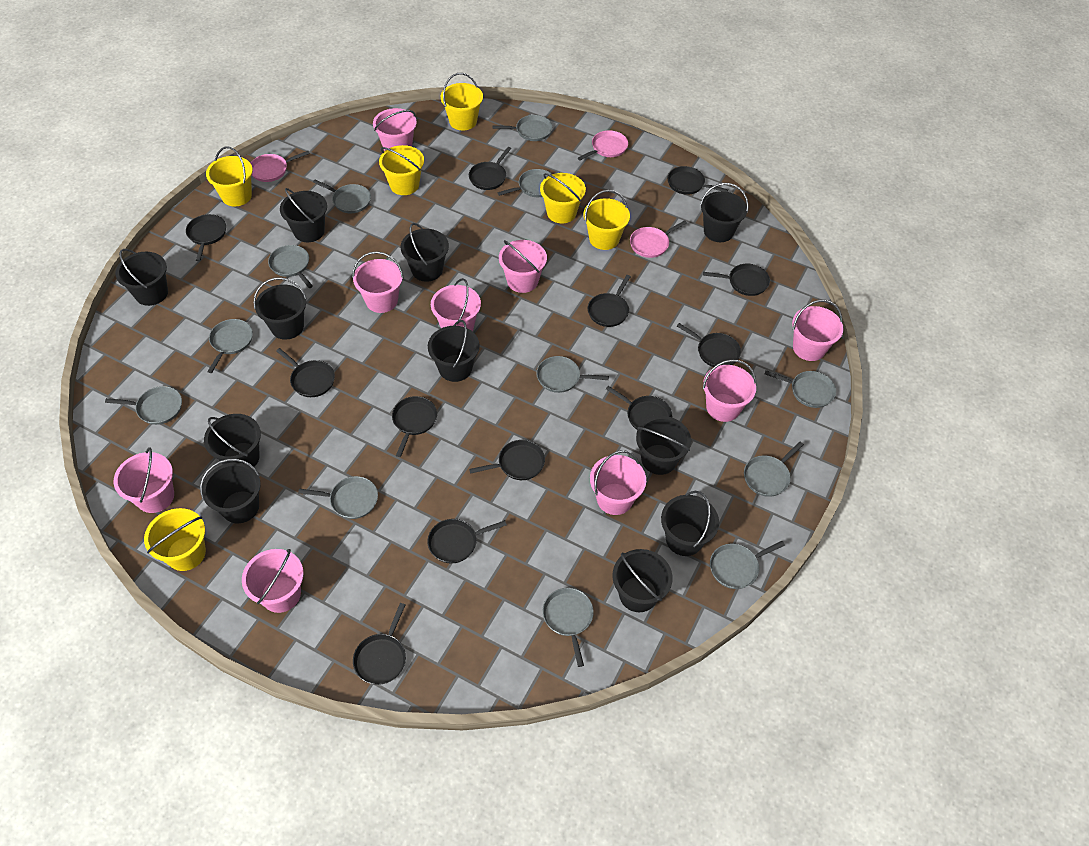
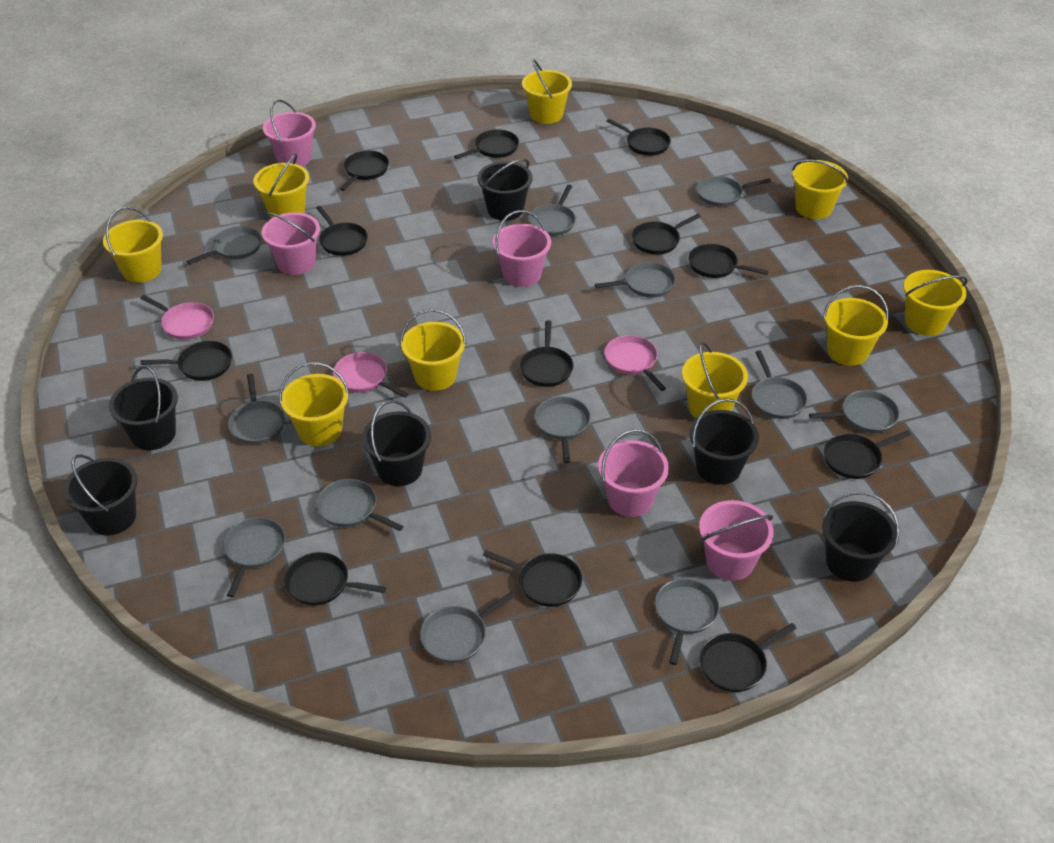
black bucket: [115,249,168,306] [200,459,261,523] [204,414,261,467] [253,277,307,340] [280,188,327,242] [401,223,449,282] [428,320,480,382] [612,549,673,612] [636,416,691,475] [661,491,719,556] [700,183,749,242] = 11 -> [63,454,138,536] [109,366,178,450] [362,400,431,486] [477,159,532,221] [689,398,759,485] [822,491,900,582] = 6
pink bucket: [114,447,174,513] [242,549,304,613] [352,251,404,313] [373,108,417,151] [431,278,481,332] [499,240,547,293] [590,450,646,515] [703,359,756,422] [792,300,843,361] = 9 -> [262,212,320,275] [263,99,316,166] [493,210,551,287] [598,429,669,517] [699,500,774,581] = 5
yellow bucket: [144,508,206,571] [206,146,253,206] [379,145,424,195] [441,73,483,131] [540,173,586,223] [583,190,630,250] = 6 -> [103,207,163,283] [253,154,309,218] [279,362,349,446] [400,309,466,391] [522,59,572,124] [682,342,748,418] [792,160,848,219] [823,285,889,366] [904,270,968,336] = 9

